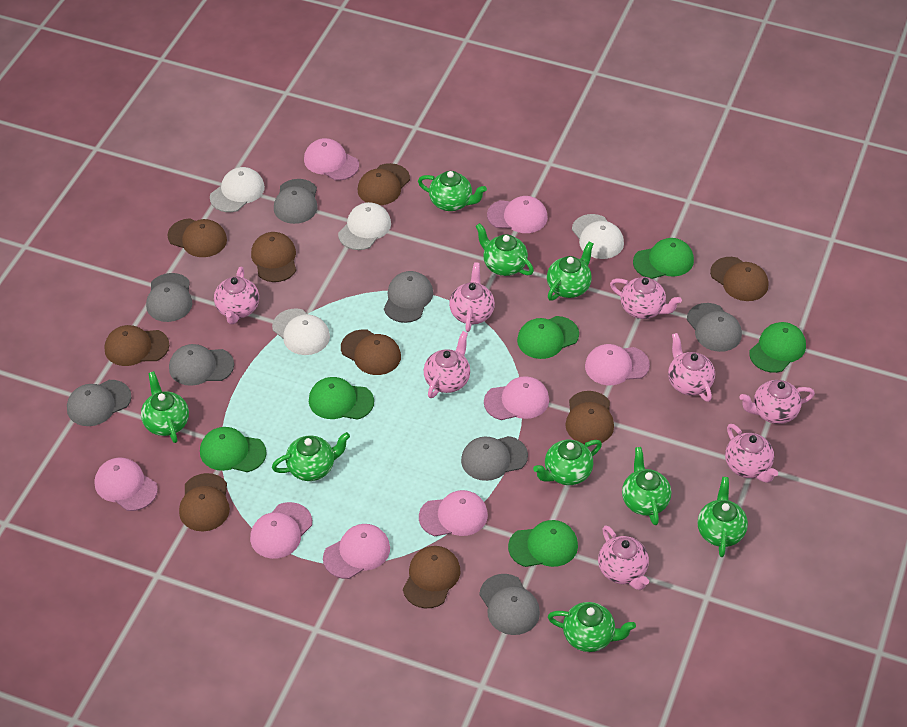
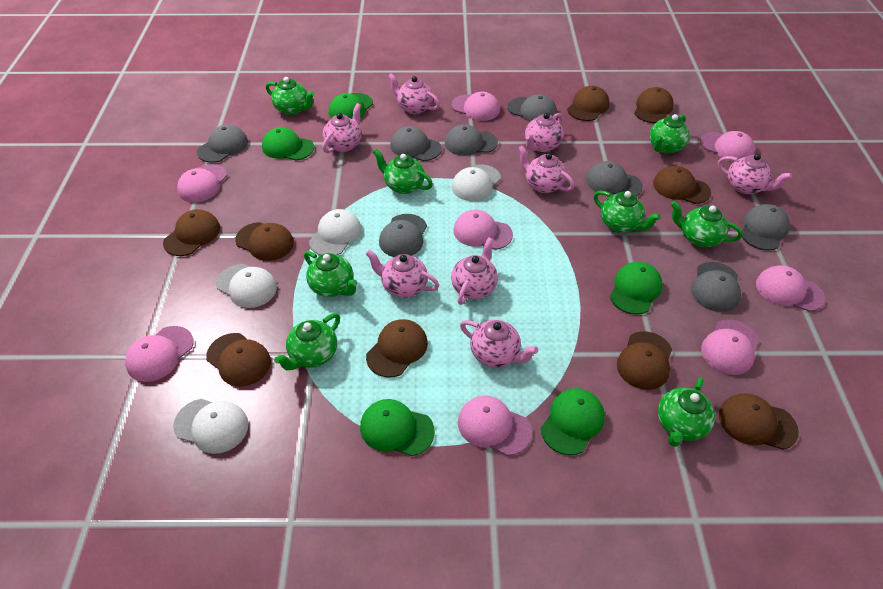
green cap: [200,427,267,472] [309,377,374,420] [508,520,578,567] [517,316,579,359] [633,238,694,279] [749,322,806,373] = 6 -> [262,127,314,161] [329,93,373,119] [360,399,435,456] [541,388,605,455] [610,262,663,314] = 5
green teapot: [141,371,189,443] [272,432,350,481] [418,171,487,211] [475,223,534,276] [533,440,602,485] [547,241,594,301] [548,602,636,652] [622,447,671,525] [697,477,748,557] = 9 -> [266,77,315,115] [274,313,340,370] [304,251,358,297] [373,149,433,194] [594,191,661,232] [650,114,690,154] [658,378,715,447] [671,201,743,247] = 8

